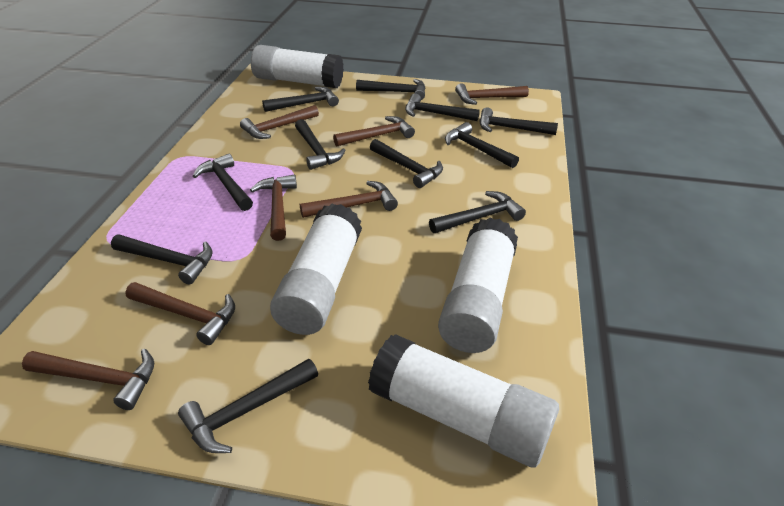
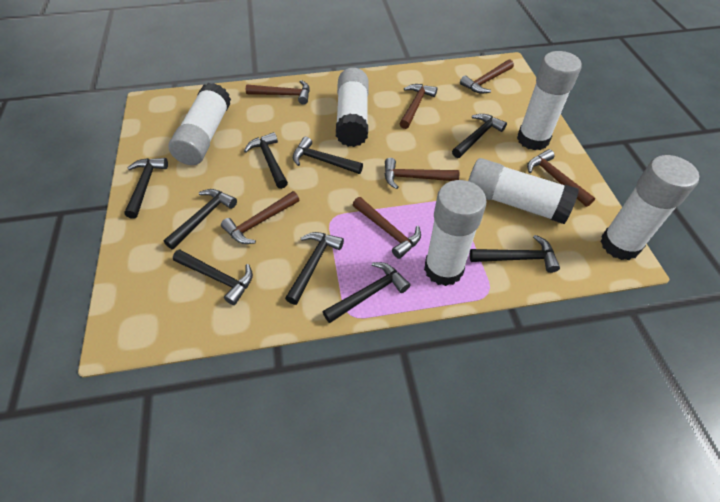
black hammer: [111,235,213,284] [178,359,318,453] [193,154,253,211] [262,87,339,112] [295,119,346,170] [356,79,426,100] [370,139,443,188] [405,93,480,121] [429,191,526,233] [445,122,519,168] [479,107,558,135] = 11 -> [124,158,168,219] [163,189,237,249] [173,249,253,305] [244,132,288,189] [285,232,344,305] [293,137,363,174] [323,262,410,323] [452,114,507,158] [470,235,560,273] = 9
white glue stick: [251,45,344,88] [270,203,362,335] [368,334,559,468] [438,218,518,353] = 4 -> [169,83,231,165] [336,68,369,147] [424,180,487,286] [468,158,579,224] [517,51,582,150] [600,155,699,260] = 6

